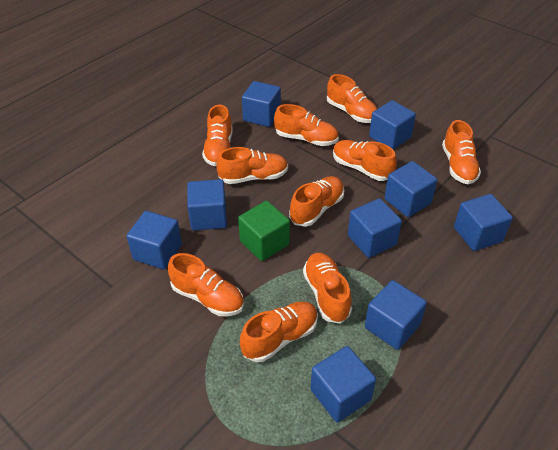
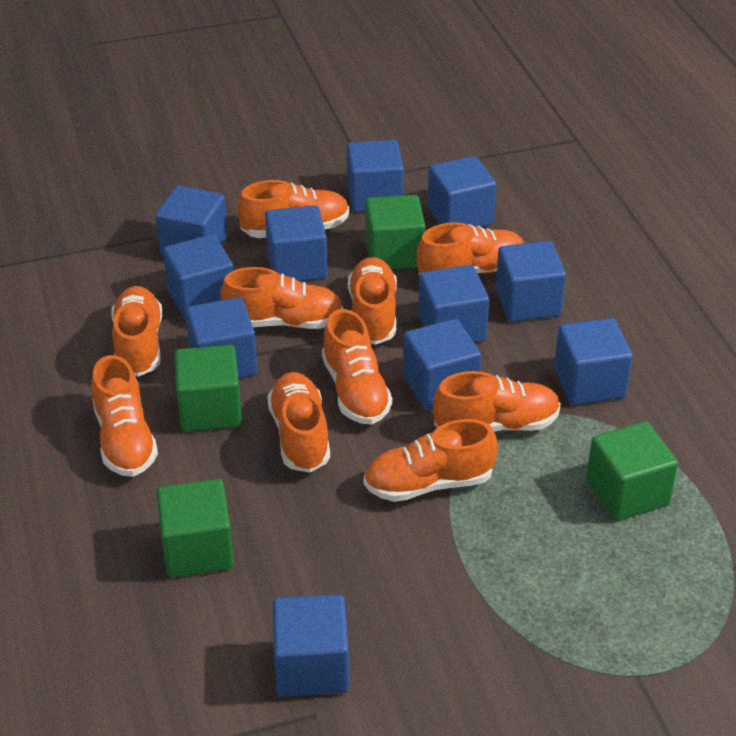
blue cube: [126,211,182,269] [187,179,227,231] [242,81,281,127] [311,346,376,423] [348,198,402,258] [365,280,427,350] [369,100,416,150] [384,161,437,217] [454,194,513,251] = 9 -> [155,185,228,256] [163,234,234,320] [186,297,257,378] [265,205,327,281] [273,594,349,697] [347,140,404,212] [403,319,481,410] [418,265,489,343] [428,156,496,227] [496,241,566,322] [554,318,633,405] = 11
green cube: [238,201,290,261] = 1 -> [156,479,234,577] [174,345,242,432] [365,195,426,270] [586,422,678,521] = 4

